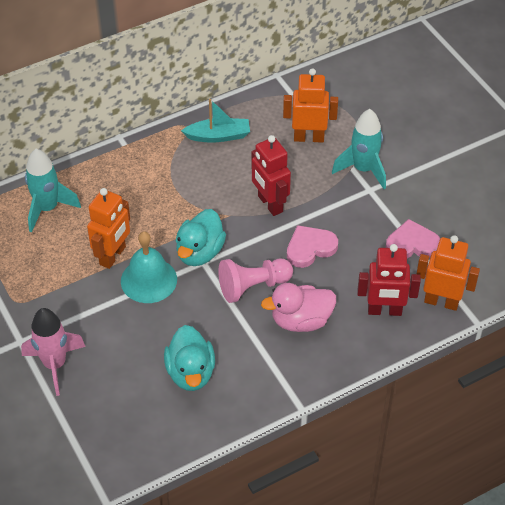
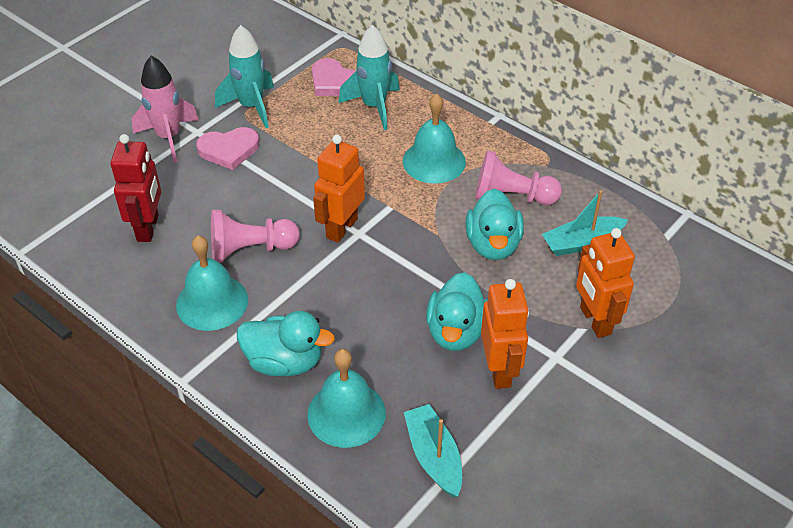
pink duck: [261,283,336,332] = 1 -> none = 0
pink pawn: [218,258,293,303] = 1 -> [211,210,300,263] [475,150,562,205] = 2
red robot: [251,135,291,216] [357,244,421,316] = 2 -> [110,134,161,242] = 1
turquoise bell: [121,231,177,303] = 1 -> [176,235,248,331] [307,349,386,448] [403,94,466,184] = 3
turquoise boat: [181,99,250,143] = 1 -> [404,404,462,497] [542,190,628,256] = 2
turquoise duck: [164,325,215,391] [176,209,226,266] = 2 -> [237,311,335,377] [426,272,488,351] [465,189,524,260] = 3

